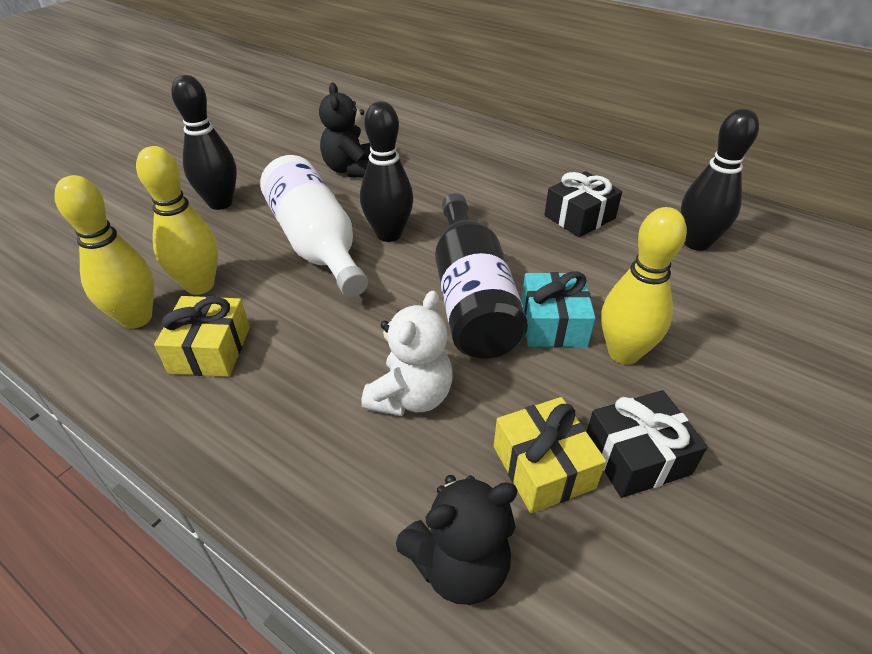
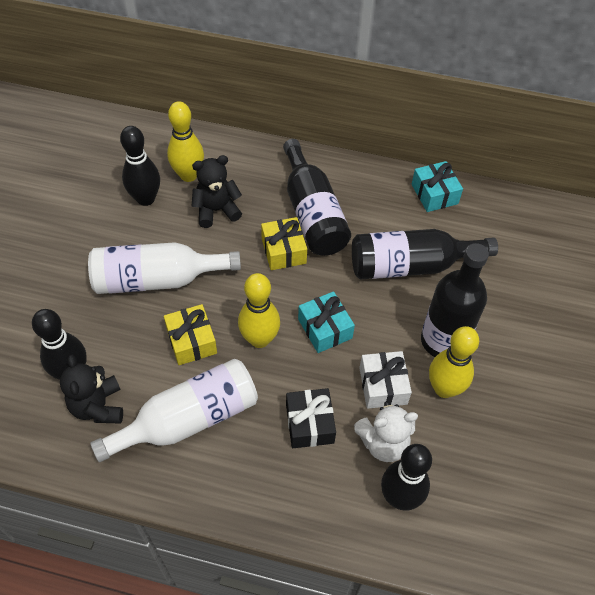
black bottle: [435,193,528,359] = 1 -> [283,139,351,256] [352,229,498,280] [421,243,489,357] = 3
black gift: [544,171,622,237] [586,390,708,498] = 2 -> [286,388,336,448] = 1
turquoise gift: [521,271,596,348] = 1 -> [298,291,355,353] [412,161,463,212] = 2
white bottle: [260,155,368,297] = 1 -> [88,242,241,294] [90,358,258,462] = 2
white gift: none = 0 -> [359,351,412,409] = 1

